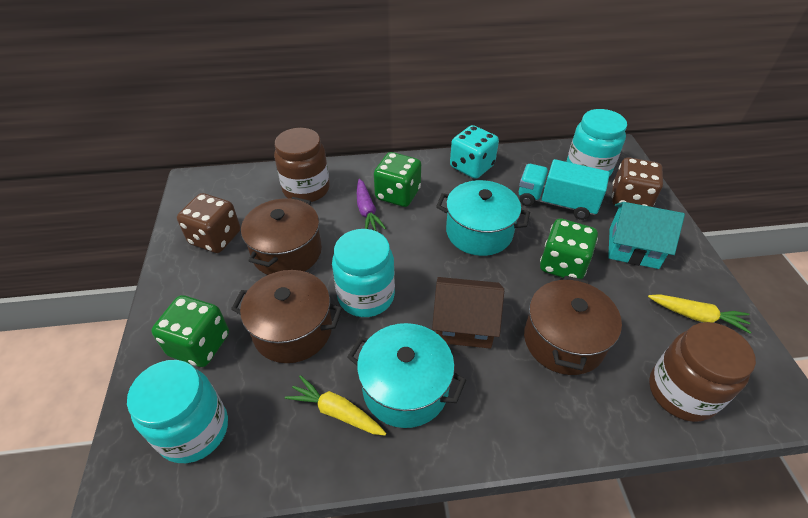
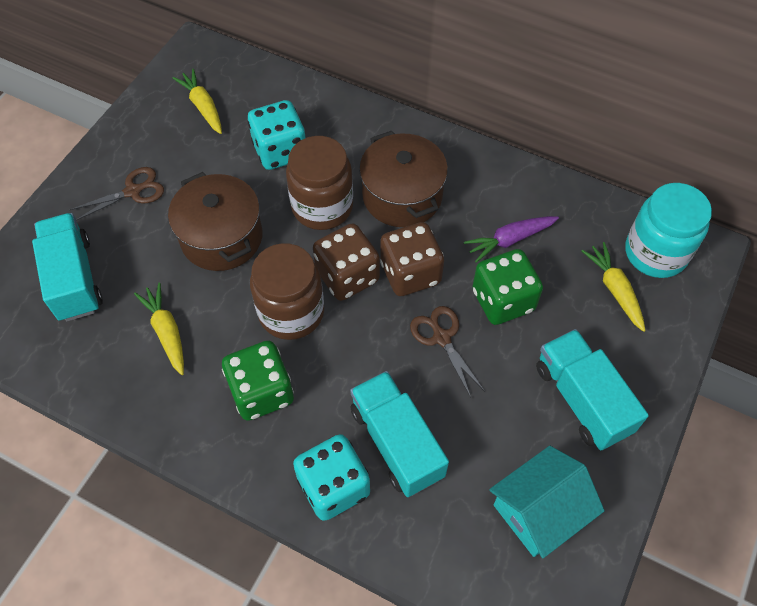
brown house: [432,277,504,349] = 1 -> none = 0
brown pot: [231,270,342,363] [241,197,322,275] [524,276,622,375] = 3 -> [168,172,263,271] [359,131,448,227] = 2
brown scissors: none = 0 -> [69,167,164,221] [410,306,484,397] = 2
green dice: [151,295,229,367] [374,152,421,207] [540,218,598,279] = 3 -> [222,341,294,421] [472,249,543,325] = 2
turquoise dice: [450,125,499,179] = 1 -> [248,100,305,170] [293,434,370,521] = 2
turquoise jar: [127,360,228,463] [332,229,395,317] [567,109,627,176] = 3 -> [625,183,712,278] = 1
turquoise pot: [347,323,466,428] [436,180,530,256] = 2 -> none = 0
turquoise truck: [519,159,610,220] = 1 -> [32,213,103,321] [350,371,449,497] [536,329,649,451] = 3
yellow carrot: [285,375,386,436] [648,294,751,334] = 2 -> [134,283,184,375] [172,69,222,134] [581,242,646,332] = 3

